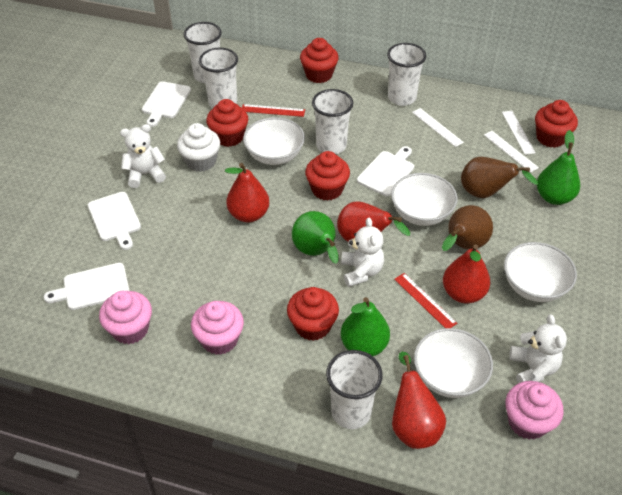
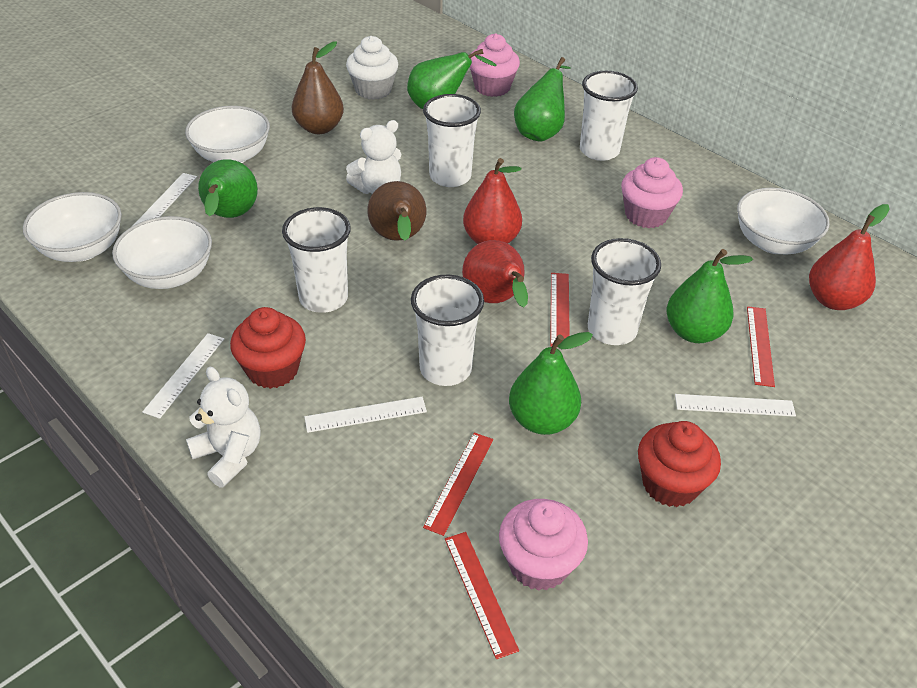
green pear: [292,211,339,264] [341,297,390,356] [537,130,580,205] = 3 -> [198,159,258,218] [407,49,497,109] [509,332,593,435] [514,57,571,142] [666,249,753,343] = 5
red cupcake: [206,99,248,147] [287,287,339,341] [300,38,339,83] [305,151,350,201] [535,100,578,148] = 5 -> [230,307,306,389] [638,421,721,507] = 2
red pear: [225,163,269,222] [337,201,410,242] [392,352,446,449] [443,244,490,304] = 4 -> [462,240,528,308] [463,158,522,244] [809,204,890,310] = 3
red ruler: [242,104,305,117] [394,273,457,328] = 2 -> [423,432,493,536] [445,532,519,659] [550,273,570,347] [747,306,775,387] = 4
white cutting board: [44,263,130,310] [88,192,141,250] [142,81,191,127] [357,146,414,196] = 4 -> none = 0
white ruler: [412,108,464,147] [484,131,539,173] [502,111,536,155] = 3 -> [133,173,197,226] [142,333,224,419] [305,397,427,433] [675,394,796,417] = 4
white teddy bear: [120,124,166,188] [341,218,384,287] [509,314,567,383] = 3 -> [186,367,260,487] [346,120,401,194] = 2

